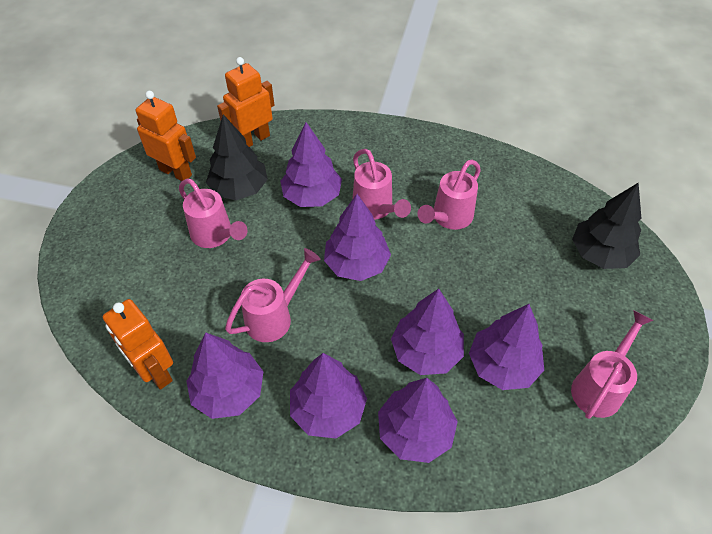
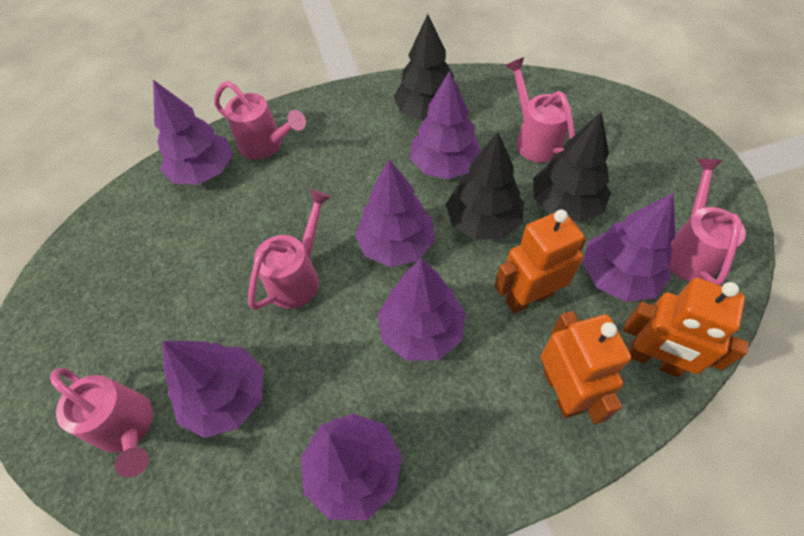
black tree: [206,114,268,200] [572,183,642,269] = 2 -> [393,14,459,121] [446,132,524,240] [533,112,611,222] = 3

